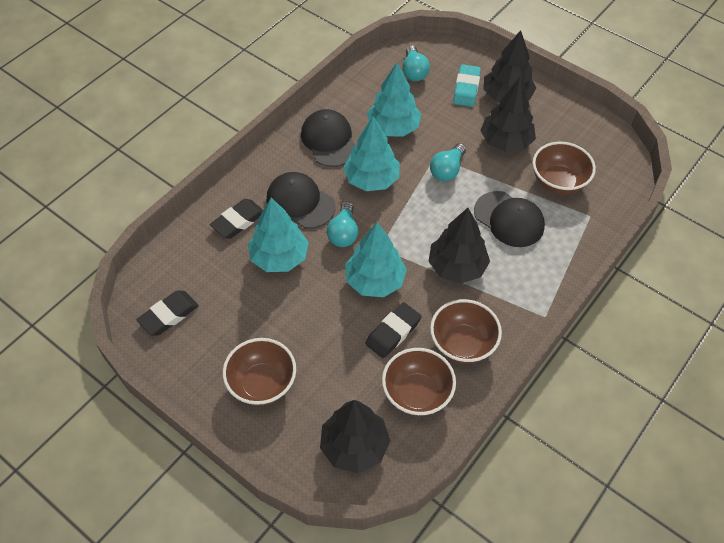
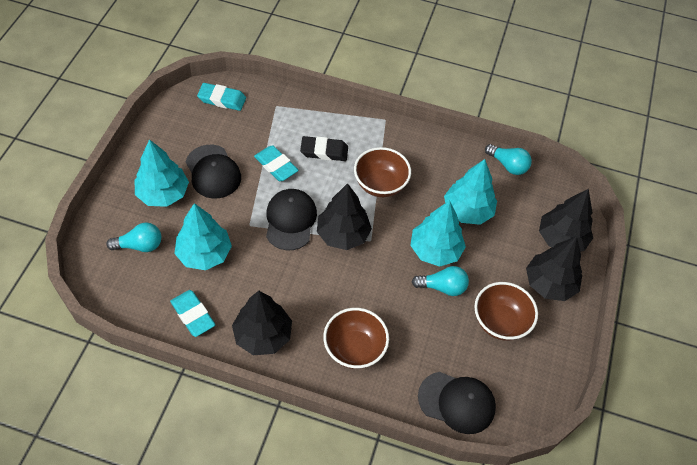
black eraser: [136,290,199,335] [210,199,263,239] [365,302,422,358] = 3 -> [300,136,348,161] = 1
brown bowl: [223,338,296,406] [382,348,456,416] [430,299,502,364] [533,142,596,195] = 4 -> [323,308,389,369] [354,147,411,197] [474,282,538,341] = 3
turquoise eraser: [453,64,481,107] = 1 -> [170,290,215,337] [197,83,246,111] [254,145,299,181] = 3

